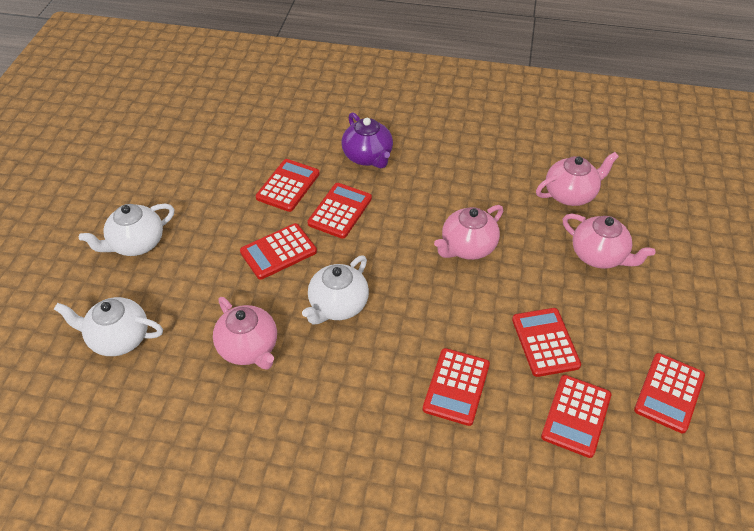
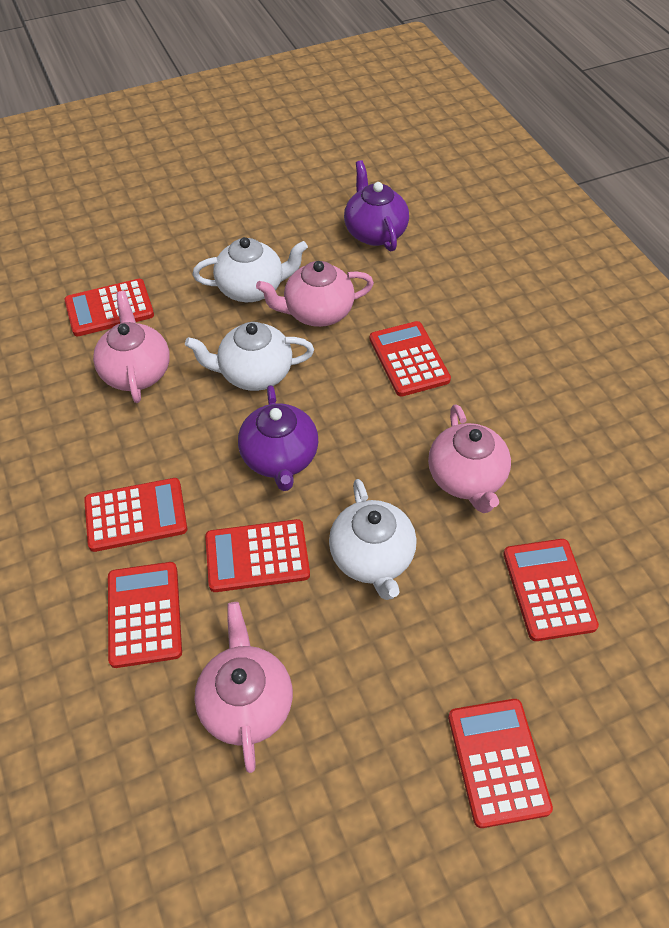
purple teapot: [341,112,393,169] = 1 -> [238,385,318,491] [344,160,409,252] = 2

